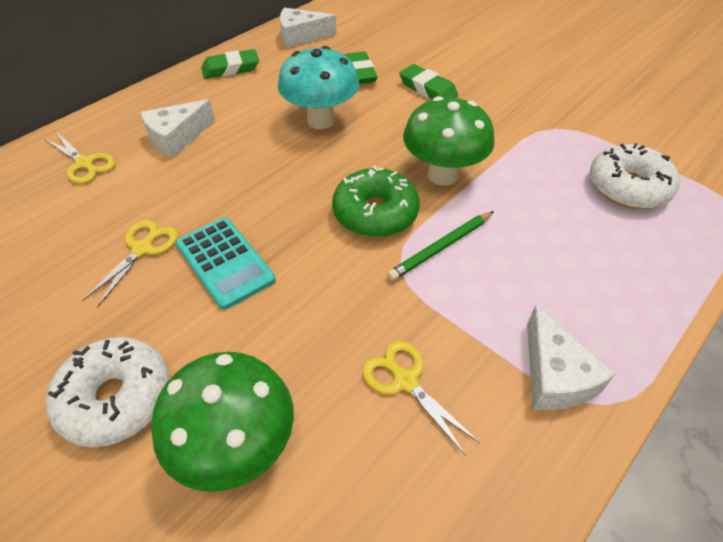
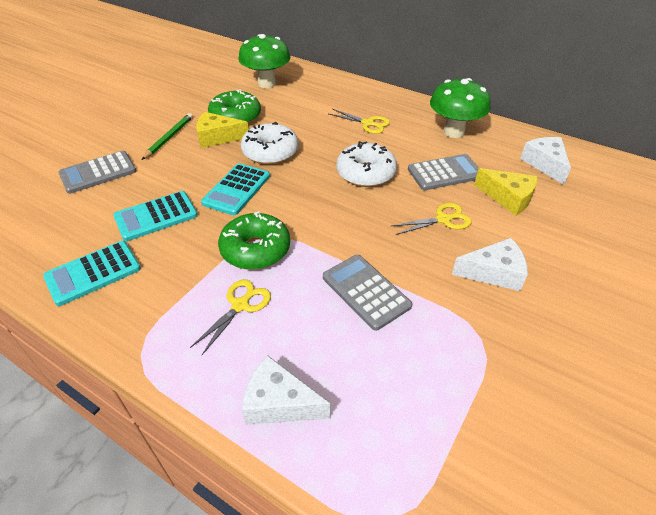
green donut: [332,165,420,237] = 1 -> [208,89,261,124] [218,211,290,270] = 2
green eraser: [201,49,259,79] [344,51,377,84] [399,64,458,99] = 3 -> none = 0
grey calculator: none = 0 -> [58,151,136,194] [323,255,412,331] [408,154,479,190] = 3
turquoise calculator: [176,217,276,310] = 1 -> [43,241,141,306] [113,191,198,241] [201,163,270,215] = 3
turquoise mushroom: [278,46,359,129] = 1 -> none = 0
yellow cheese: none = 0 -> [196,112,249,148] [474,168,538,215] = 2

